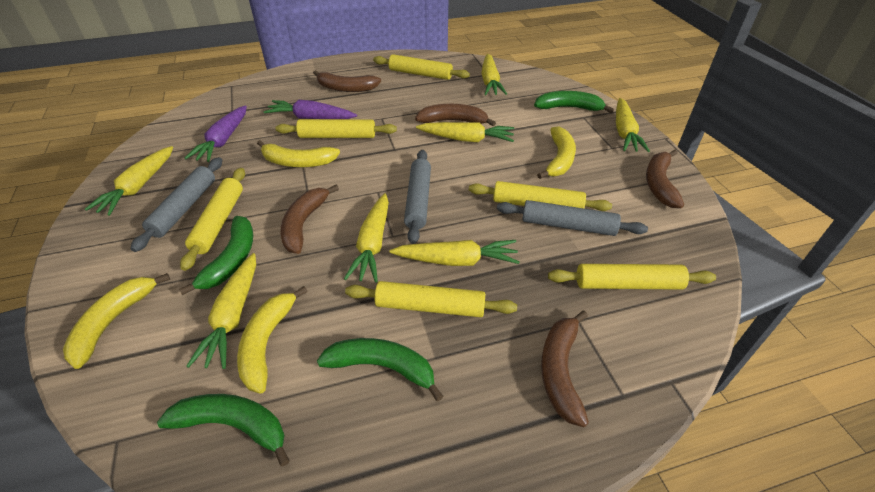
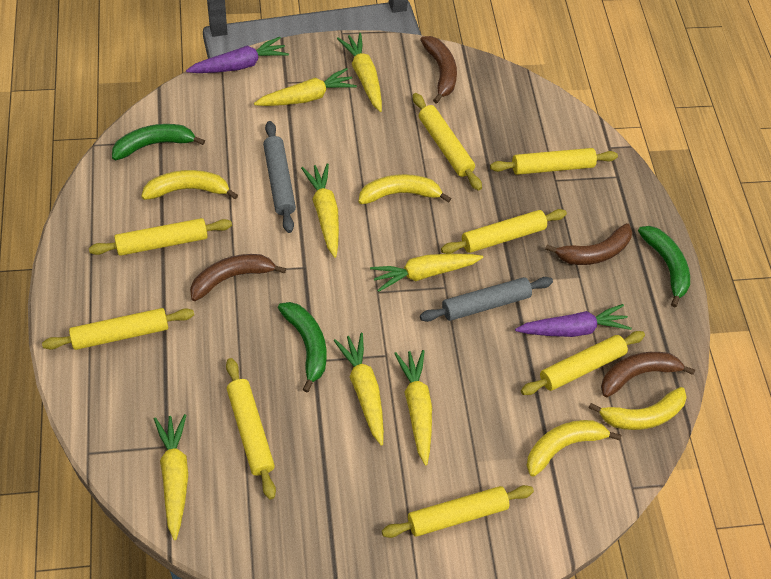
brown banana: [280,185,339,254] [313,70,381,92] [415,104,496,126] [541,311,589,427] [646,150,684,208] = 5 -> [190,254,286,301] [420,36,457,104] [545,223,633,265] [601,352,695,397] = 4
green banana: [157,394,290,466] [179,216,253,295] [317,338,443,401] [534,91,614,113] = 4 -> [112,124,205,160] [278,302,327,392] [638,226,690,308] = 3
grey rolling pin: [130,157,222,252] [404,150,431,244] [497,200,648,236] = 3 -> [263,121,296,233] [420,277,553,322] = 2
yellow rolling pin: [180,168,245,271] [275,119,397,138] [345,281,517,317] [373,54,470,80] [469,181,612,211] [548,264,716,290] = 6 -> [42,308,194,350] [89,218,232,256] [226,358,276,499] [382,485,534,538] [413,93,482,191] [441,209,567,254] [490,148,618,175] [521,331,645,395] = 8

